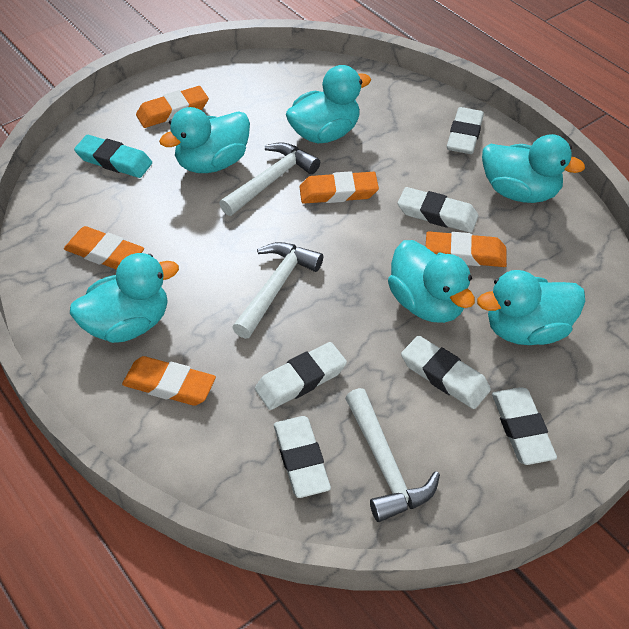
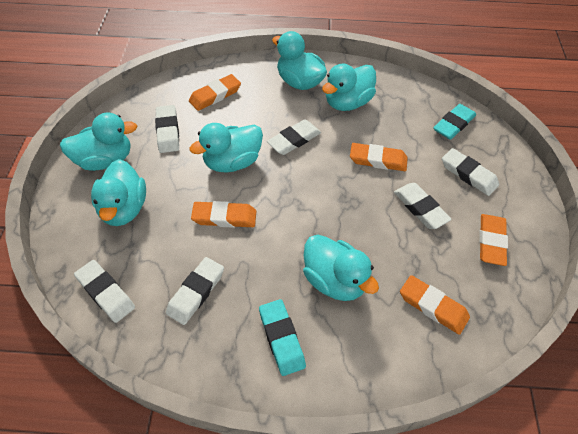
turquoise eraser: [74,135,152,178] = 1 -> [259,299,306,376] [433,104,476,139] = 2
white hammer: [219,142,320,216] [232,242,323,339] [345,388,440,522] = 3 -> none = 0

